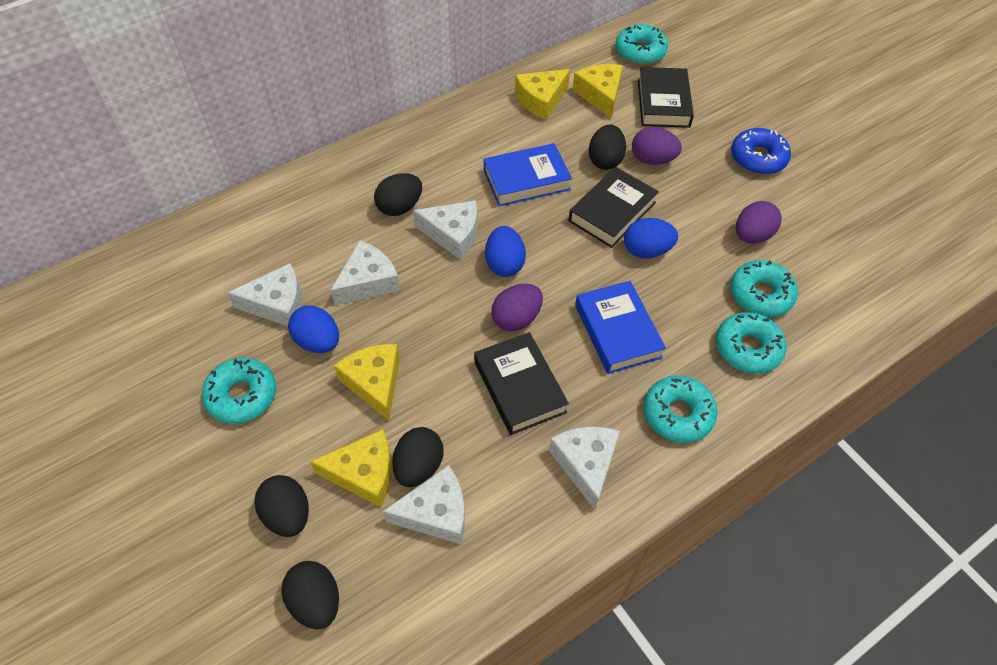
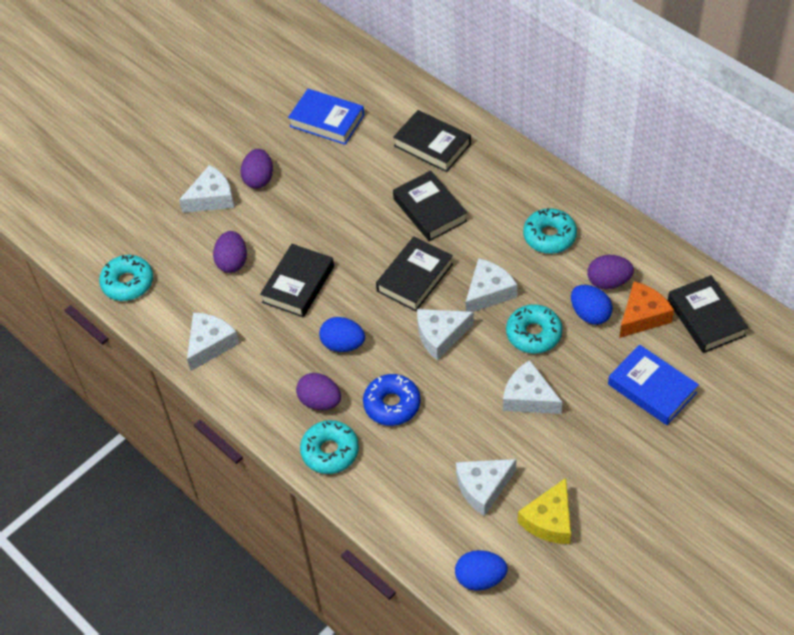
black book: [474,332,569,435] [568,167,659,248] [638,67,694,128] = 3 -> [260,244,334,318] [376,237,453,311] [393,110,471,172] [393,171,467,242] [668,275,748,353] = 5
black egg: [254,475,309,537] [281,561,339,629] [374,173,422,216] [392,427,444,487] [589,124,626,170] = 5 -> none = 0
orange cheese: none = 0 -> [619,281,674,338] = 1
purple egg: [491,284,543,331] [632,127,682,165] [736,201,782,244] = 3 -> [213,231,247,273] [241,149,273,189] [296,373,341,410] [587,255,634,289] = 4
turquoise donut: [202,358,276,424] [615,24,668,65] [644,376,718,443] [716,312,786,374] [730,260,798,317] = 5 -> [99,255,153,301] [300,420,359,474] [506,304,562,354] [523,208,577,254] = 4
white cheese: [227,263,302,326] [330,240,400,305] [383,465,465,544] [413,201,477,260] [549,426,620,510] = 5 -> [179,165,234,213] [187,312,239,371] [417,309,474,360] [456,459,516,516] [466,258,517,312] [503,360,562,414] = 6
yellow cheese: [310,429,392,507] [334,344,400,420] [515,69,570,120] [573,64,623,118] = 4 -> [518,478,571,544] = 1

